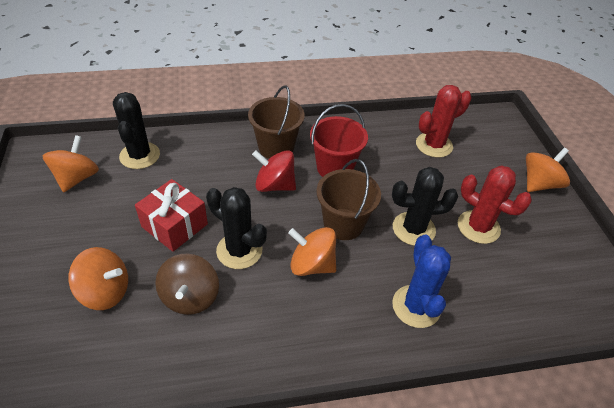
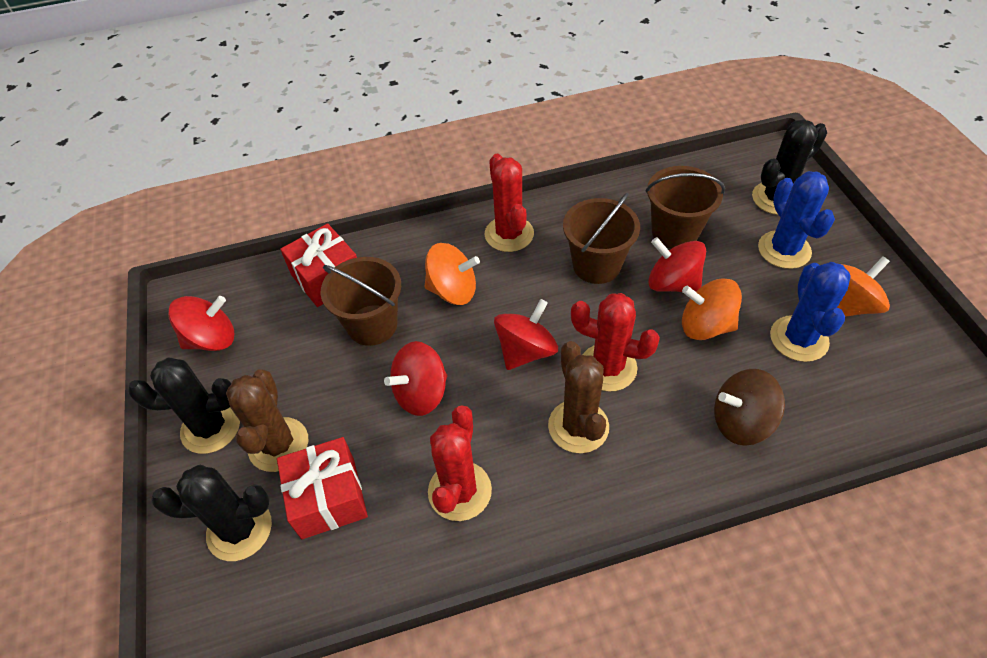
blue cactus: [392,235,451,328] = 1 -> [758,171,835,269] [770,262,851,362] = 2
brown bucket: [248,85,305,159] [316,159,381,240] = 2 -> [321,257,401,346] [563,193,640,284] [646,166,725,249] = 3
brown cactus: none = 0 -> [226,369,308,472] [548,341,609,453] = 2
orange spinning top: [43,135,99,193] [68,247,128,310] [288,227,336,276] [526,148,570,192] = 4 -> [424,243,480,305] [682,278,742,340] [837,257,890,317] = 3
red bucket: [310,104,368,177] = 1 -> none = 0
red cactus: [416,85,472,158] [458,165,532,244] = 2 -> [428,405,492,521] [485,154,534,252] [571,293,660,392] = 3
red gift: [135,179,208,252] = 1 -> [277,437,368,539] [280,223,357,307] = 2
red spinning top: [252,150,296,192] = 1 -> [168,296,234,351] [384,341,447,416] [494,299,558,370] [648,237,706,292] = 4

